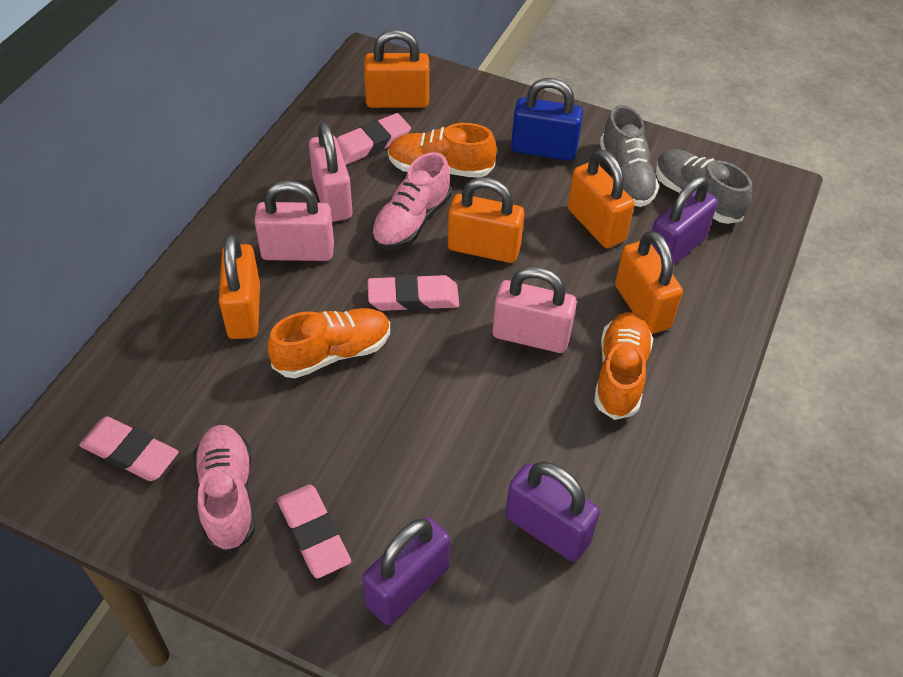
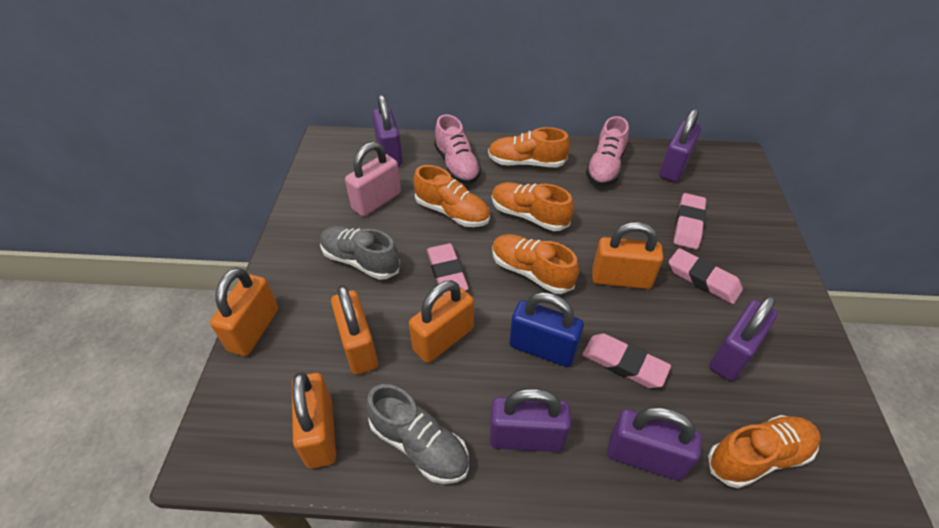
orange shoe: [267,308,390,378] [388,123,497,178] [594,312,653,420] = 3 -> [413,165,490,227] [488,127,570,167] [492,182,574,231] [492,234,579,294] [708,415,820,488] = 5
pink padlock: [254,180,334,261] [309,122,352,222] [493,266,577,353] = 3 -> [345,142,401,217] = 1
purple padlock: [362,517,451,625] [505,461,600,562] [651,176,718,266] = 3 -> [372,95,403,166] [490,388,571,452] [607,407,702,481] [660,109,701,182] [709,295,777,381] = 5

